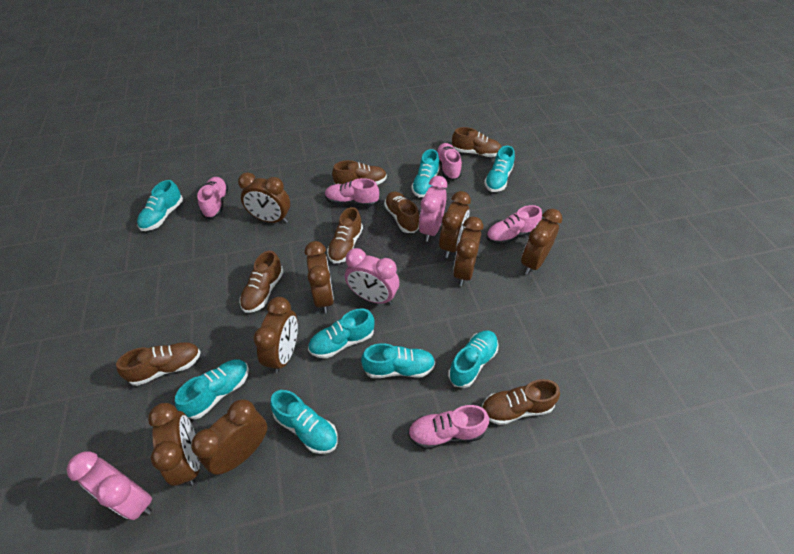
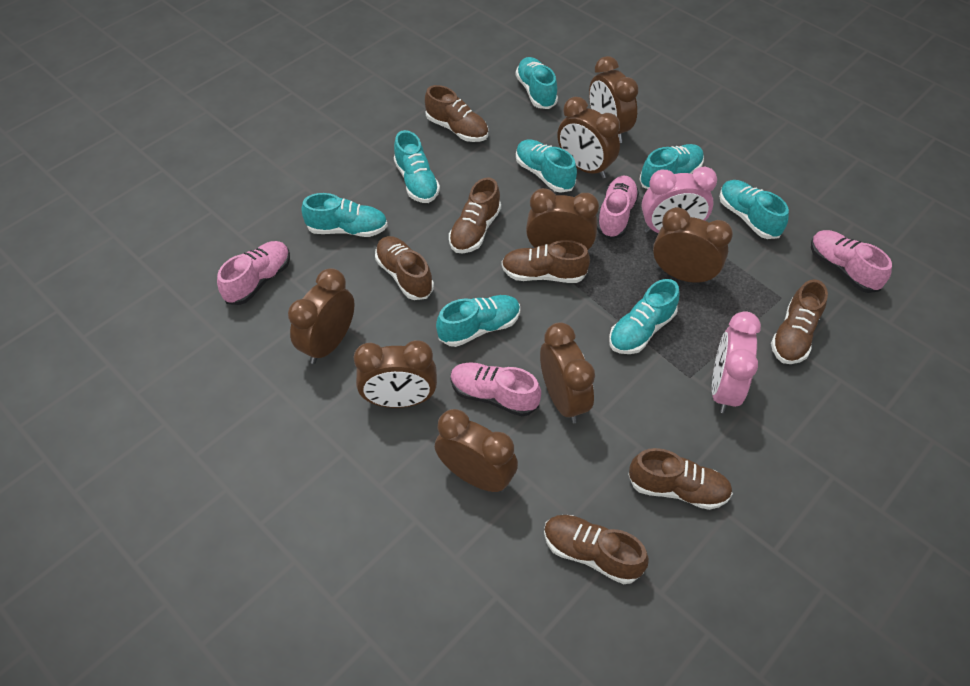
pink clock: [67,451,152,520] [345,248,399,305] [419,176,447,242] = 3 -> [641,167,717,234] [712,311,761,413] = 2
pink shoe: [197,177,228,219] [325,178,379,207] [408,405,489,449] [436,143,462,180] [486,205,542,245] = 5 -> [217,241,290,305] [450,362,541,416] [597,176,639,239] [811,230,892,293] = 4

